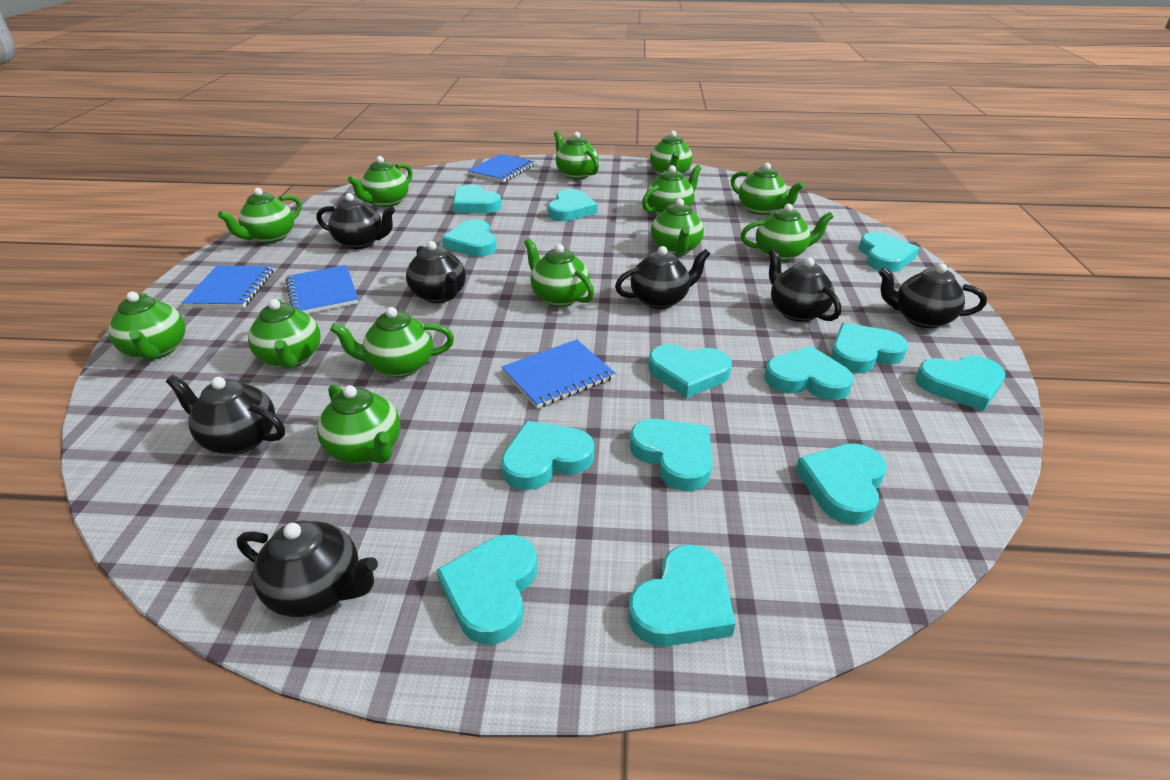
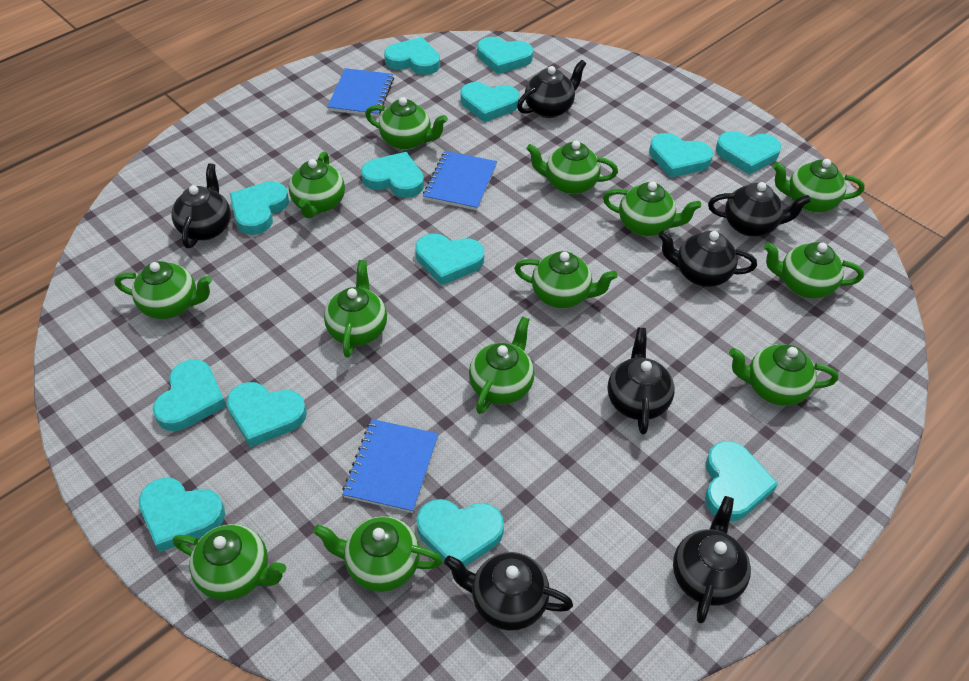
blue notebook: [182,265,274,308] [285,265,359,314] [468,154,535,182] [502,339,615,409] = 4 -> [327,68,394,117] [342,419,438,513] [423,151,497,210] = 3

